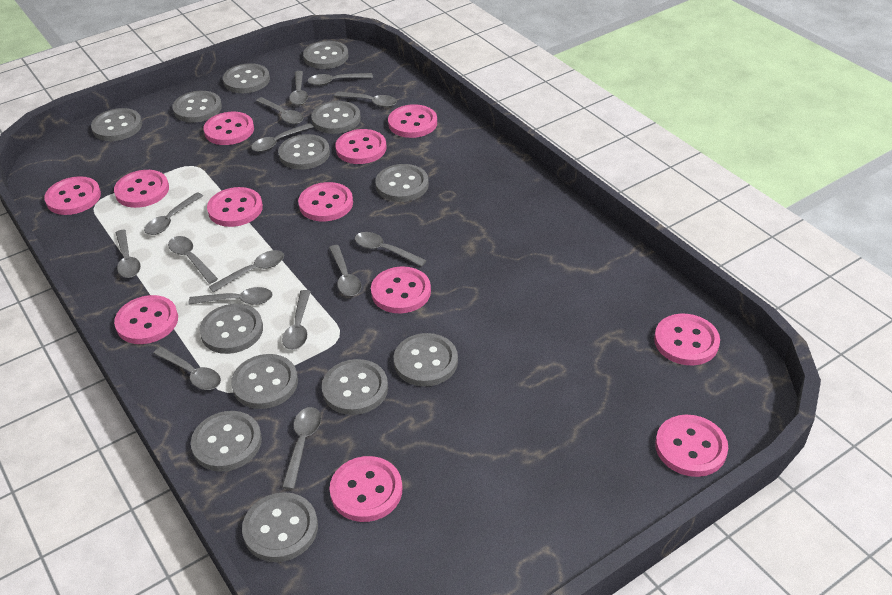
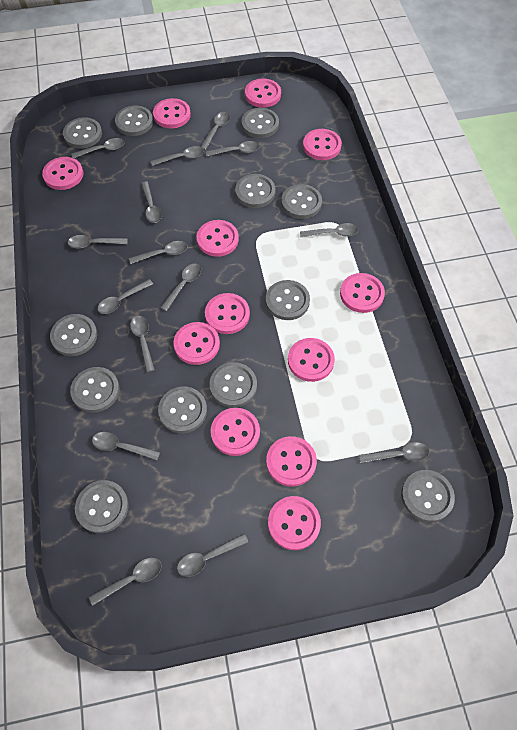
grey button: [91,108,142,141] [172,91,222,123] [191,411,262,472] [199,304,263,354] [223,63,270,93] [231,354,298,409] [242,492,318,562] [278,134,330,170] [303,41,348,69] [311,101,361,134] [322,359,388,415] [375,164,429,202] [394,333,458,386] = 13 -> [50,314,97,356] [63,117,102,149] [70,367,120,413] [75,480,129,533] [115,106,153,136] [158,387,207,433] [209,362,257,408] [235,174,276,208] [241,108,279,138] [266,280,310,320] [281,184,322,219] [401,470,455,522] = 12

